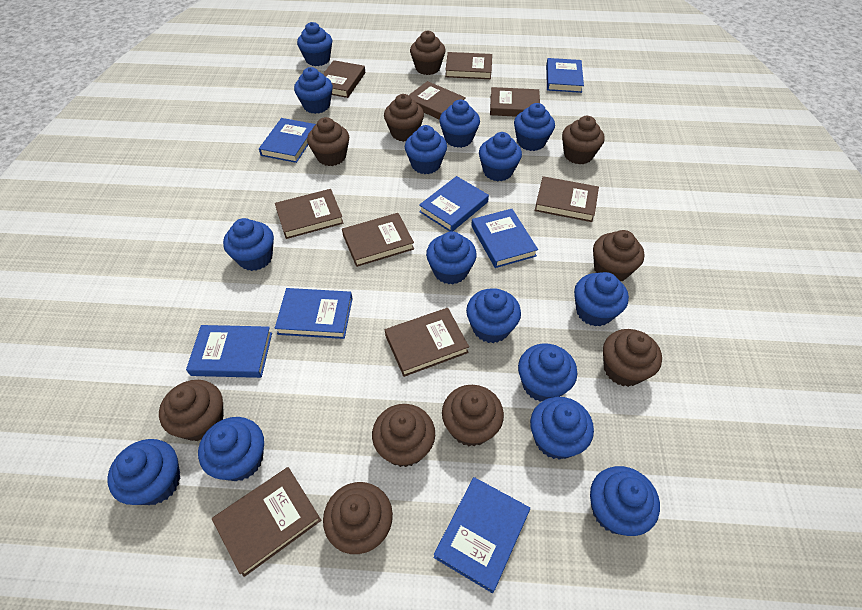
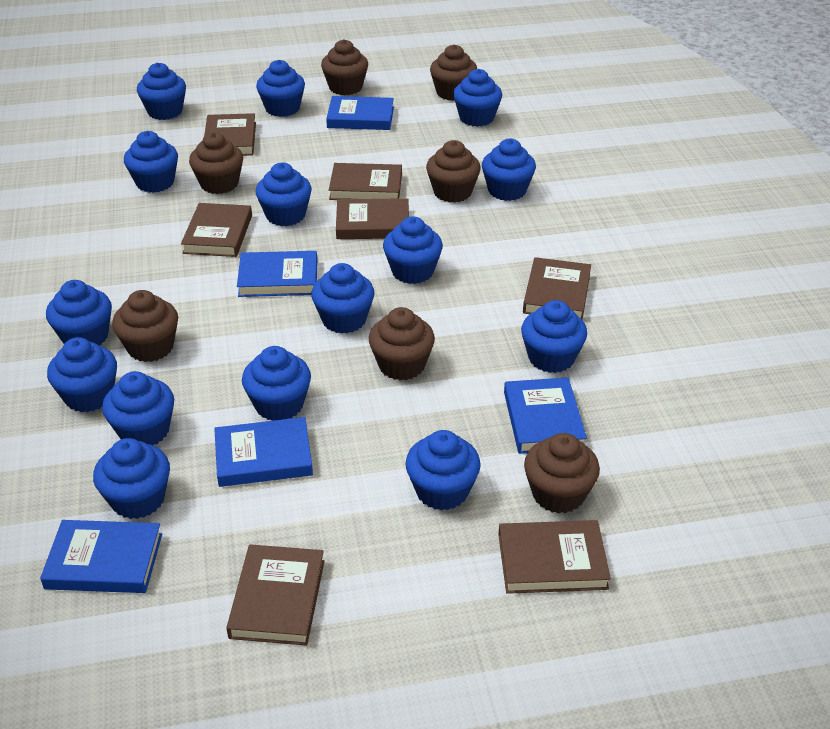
blue book: [186,325,272,378] [259,118,316,163] [275,288,353,339] [419,176,489,232] [434,477,530,593] [471,209,538,268] [546,58,584,93] = 7 -> [40,520,162,593] [214,417,313,487] [237,251,317,297] [326,96,394,130] [504,377,587,454] = 5
brown book: [212,467,321,577] [275,189,344,239] [323,60,365,98] [342,213,414,267] [385,308,469,377] [409,81,466,119] [445,52,492,79] [490,87,540,117] [535,176,599,222] = 9 -> [181,203,252,257] [204,113,256,156] [226,544,324,646] [329,163,402,200] [336,198,409,239] [498,520,611,594] [523,257,591,319] = 7
brown cupcake: [159,380,224,441] [307,117,349,166] [323,482,393,554] [372,404,435,467] [384,94,424,142] [410,30,446,75] [442,385,504,447] [562,116,605,165] [593,230,644,281] [603,329,662,387] = 10 -> [112,290,178,362] [189,132,243,194] [321,39,368,95] [369,307,435,380] [426,140,481,203] [430,45,477,101] [524,433,600,513] = 7

